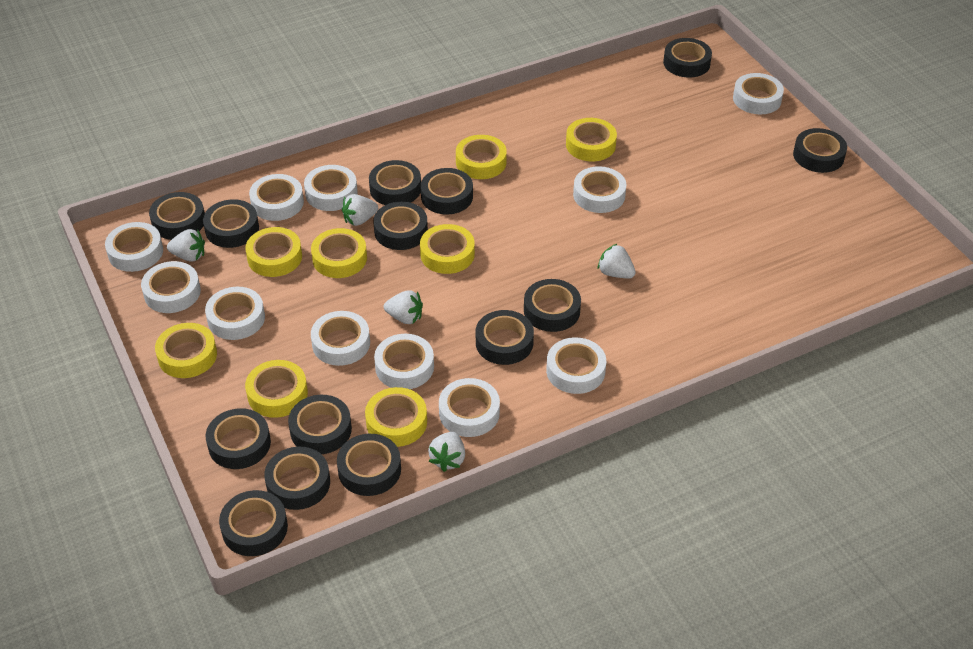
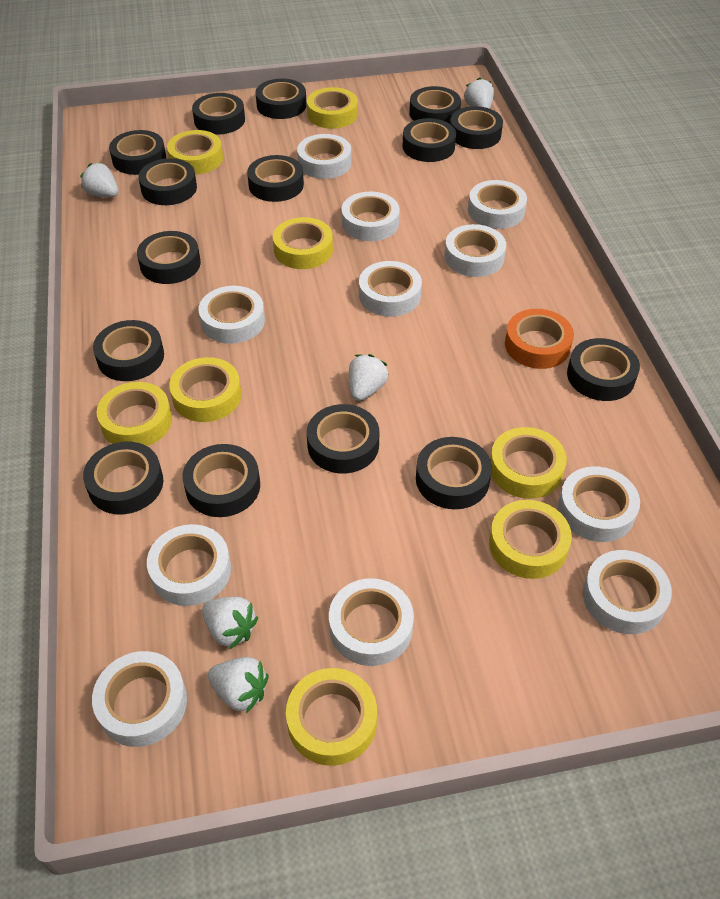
black tape: [149,192,205,240] [203,199,259,248] [206,408,271,469] [219,490,288,556] [264,447,330,510] [288,395,352,454] [337,434,401,496] [369,160,421,205] [373,202,428,250] [421,168,473,214] [476,310,534,365] [524,279,581,332] [663,38,712,78] [793,128,847,173] = 14 -> [83,442,163,514] [93,320,164,381] [109,130,166,175] [137,231,201,284] [138,158,197,205] [182,444,260,517] [192,93,245,135] [247,155,304,202] [256,78,307,119] [307,404,379,473] [403,118,456,162] [409,86,461,124] [416,437,492,509] [450,106,503,149] [567,338,640,401] = 15
orange tape: none = 0 -> [505,309,574,369] = 1

